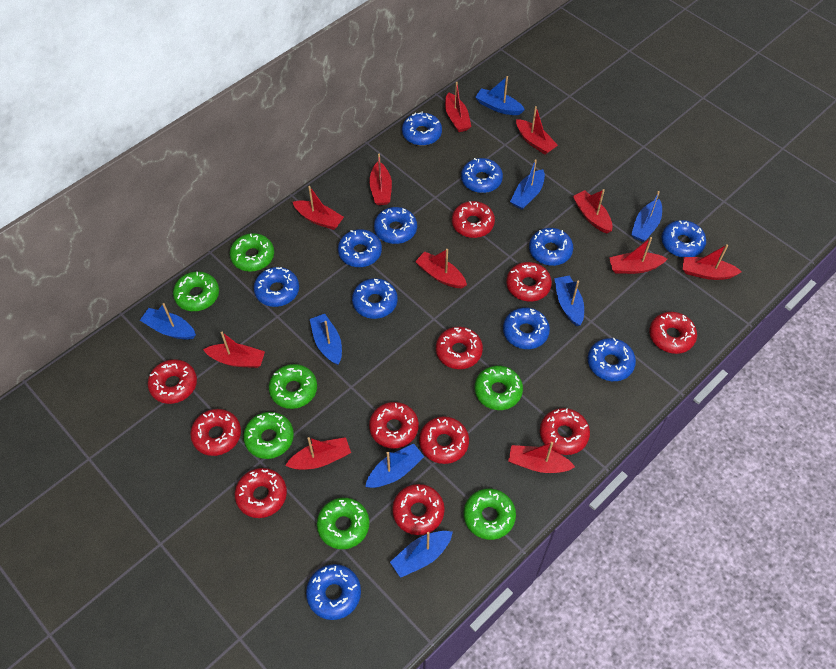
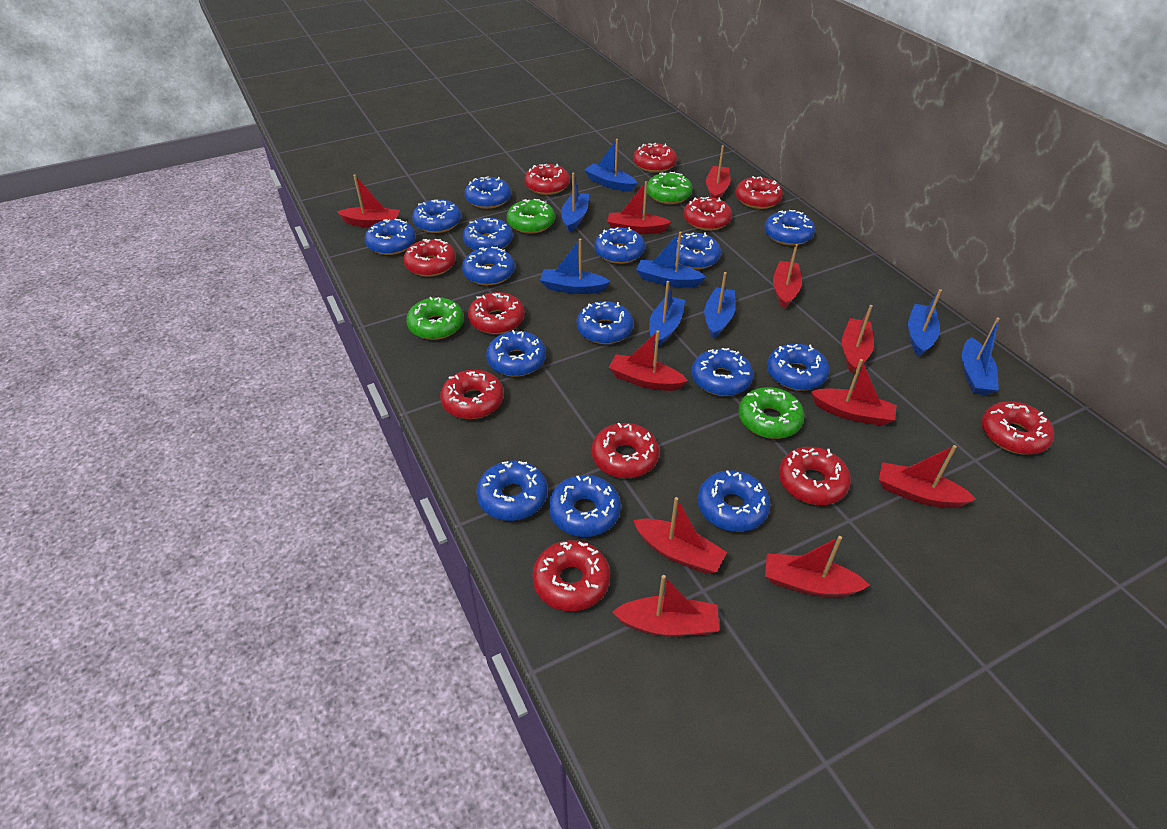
blue donut: [254,267,299,307] [306,564,361,620] [338,229,382,267] [352,278,398,319] [374,207,417,244] [402,112,442,146] [461,158,503,193] [503,308,550,349] [529,228,573,266] [587,338,636,381] [661,220,706,257] = 11 -> [365,219,416,255] [412,199,461,233] [462,247,515,285] [463,218,513,251] [464,176,511,209] [476,460,548,521] [486,330,546,377] [549,475,621,537] [577,301,634,344] [594,227,645,264] [675,232,721,269] [692,348,754,396] [698,470,771,532] [764,210,815,245] [767,344,829,390] = 15
green donut: [173,271,219,311] [230,233,274,272] [243,412,294,459] [269,364,317,409] [317,498,369,549] [463,489,516,540] [475,366,523,410] = 7 -> [406,297,464,340] [507,199,555,233] [647,172,693,204] [738,387,804,439] = 4

